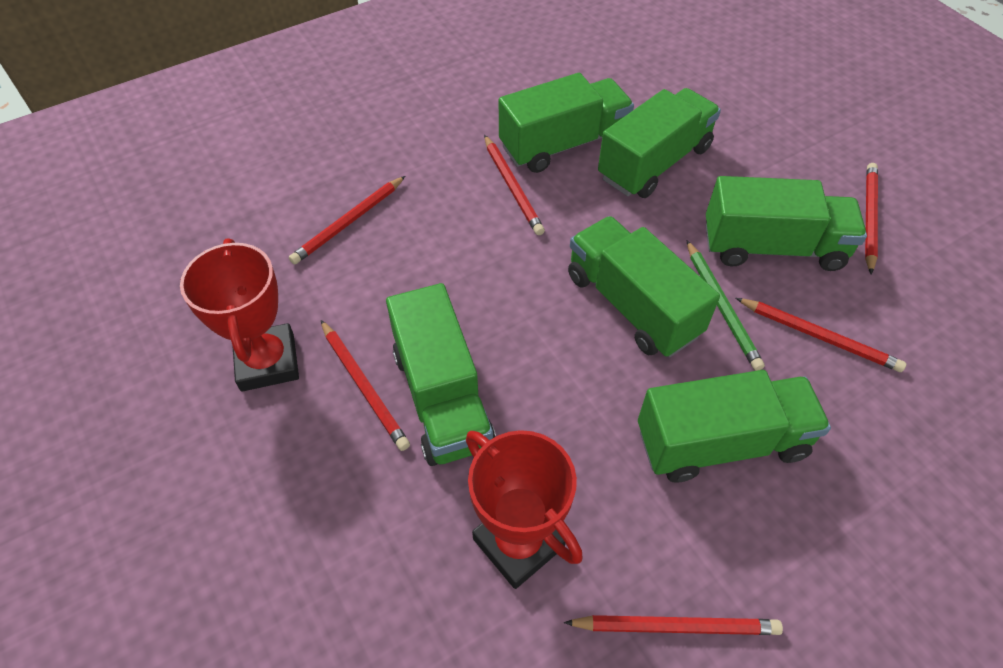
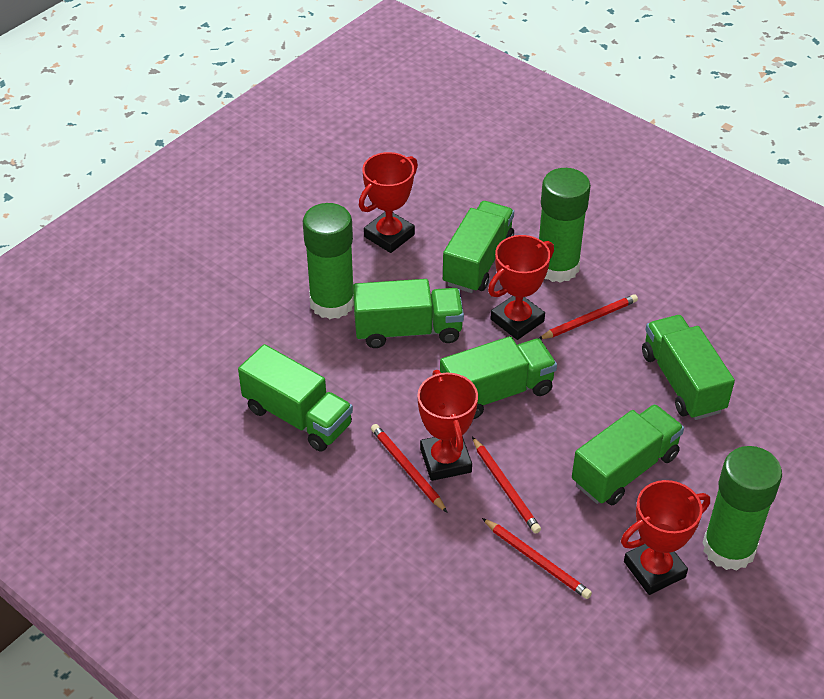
green glue stick: none = 0 -> [303,203,354,319] [539,168,591,283] [702,446,782,571] = 3
green pencil: [687,241,765,371] = 1 -> none = 0
red pencil: [289,176,405,265] [321,320,410,451] [484,135,545,235] [564,615,783,635] [736,298,906,372] [865,163,878,274] = 6 -> [371,424,448,513] [472,437,541,534] [482,518,592,599] [538,294,638,339] = 4
red trophy: [180,238,299,392] [466,430,583,589] = 2 -> [359,152,418,253] [417,370,478,481] [488,235,554,340] [621,480,710,595] = 4

